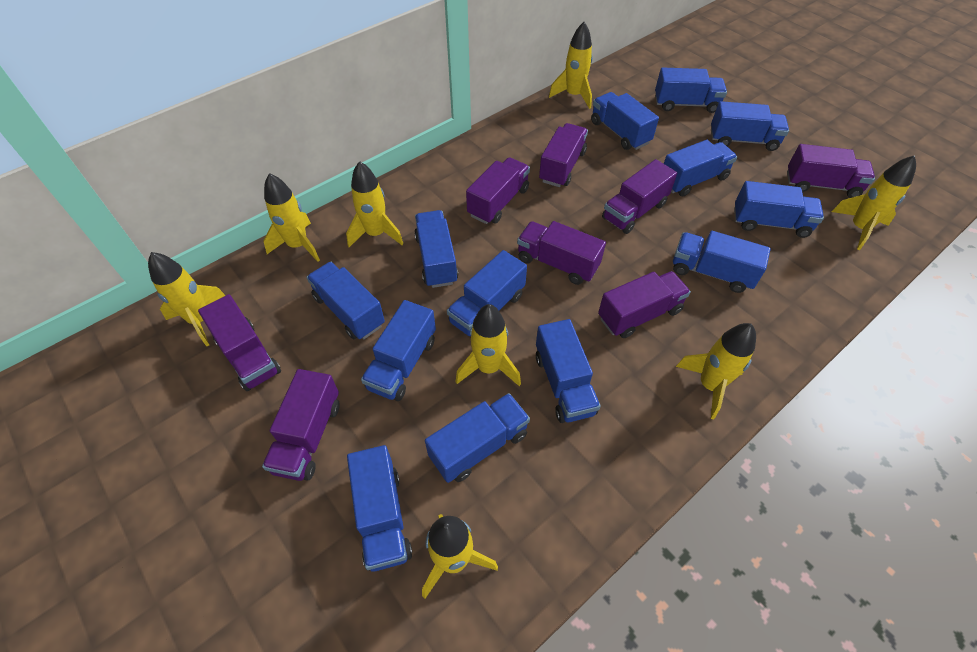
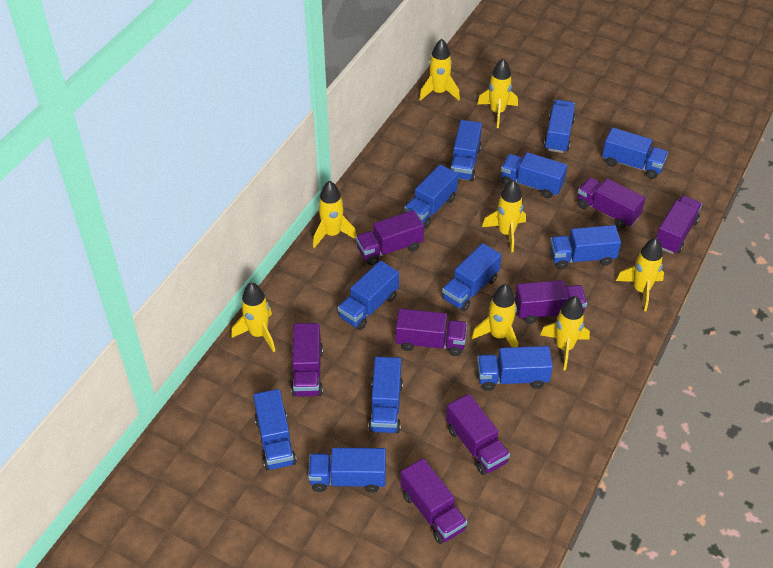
blue truck: [306,262,385,339] [347,445,412,572] [361,300,436,401] [414,210,458,288] [425,393,530,483] [447,250,527,336] [536,319,601,423] [591,92,659,150] [655,67,727,113] [664,140,737,197] [673,231,771,293] [711,101,789,151] [734,181,824,238] = 13 -> [253,389,297,470] [308,448,386,493] [338,261,399,330] [368,357,403,433] [404,165,458,228] [442,243,502,311] [450,120,482,182] [477,346,553,391] [501,152,567,198] [544,100,575,153] [550,225,621,269] [602,127,668,179] = 12

